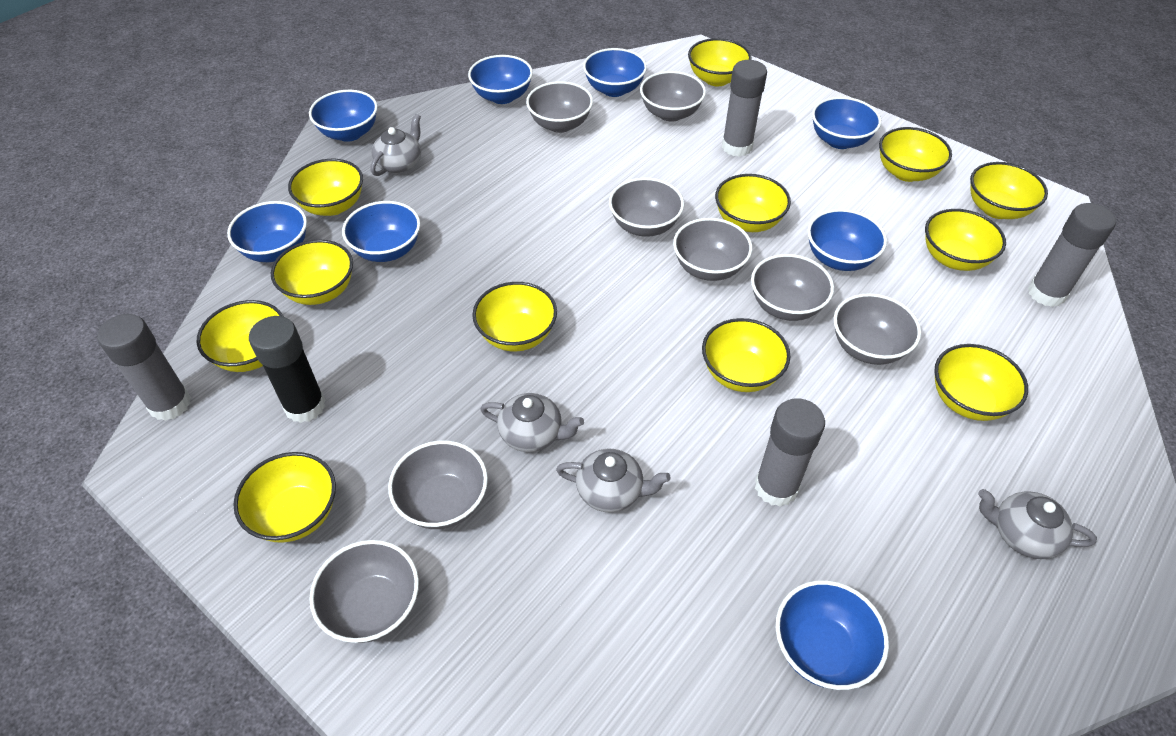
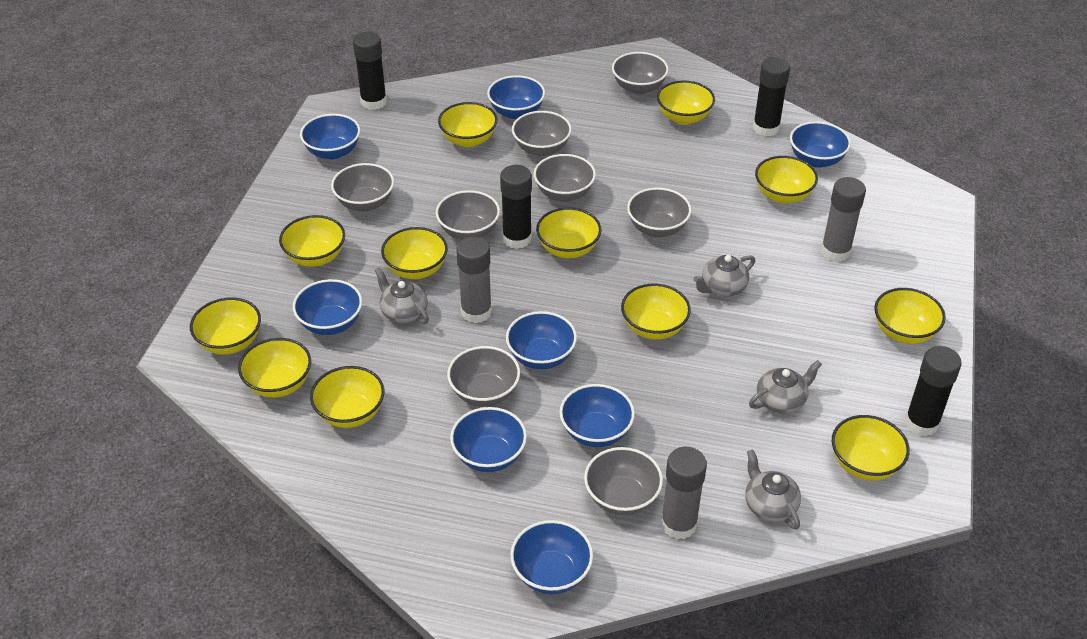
black glue stick: [249,316,326,423] = 1 -> [353,32,387,110] [500,165,532,249] [753,57,790,136] [905,346,962,436] = 4
grey glue stick: [97,314,191,421] [722,60,767,157] [755,398,825,507] [1028,203,1116,307] = 4 -> [456,237,492,323] [661,447,707,539] [821,177,866,262] = 3

